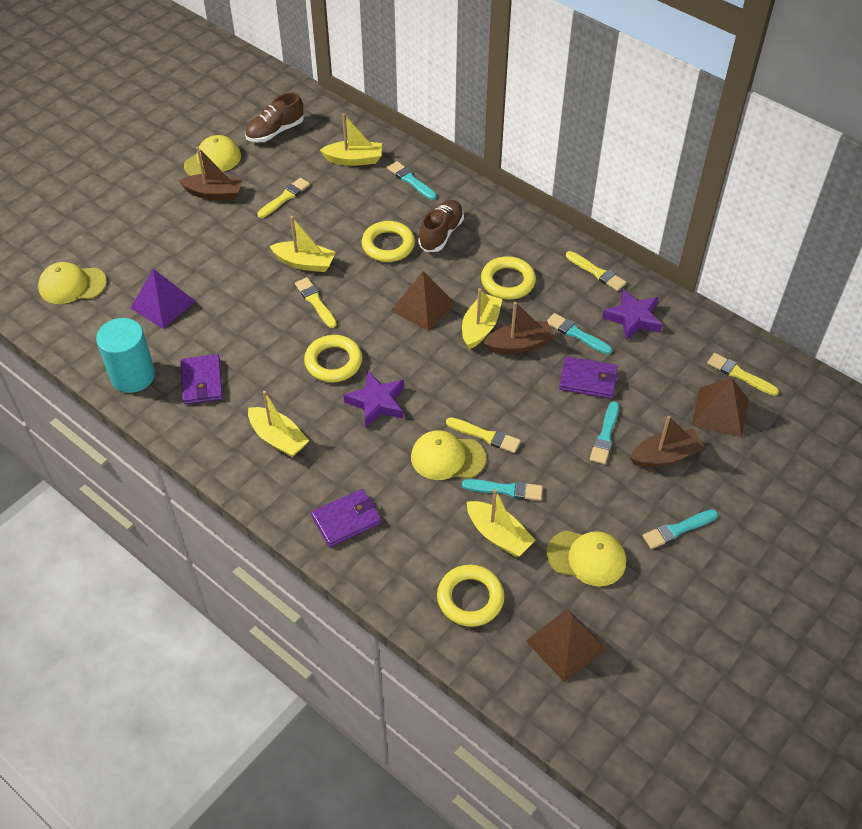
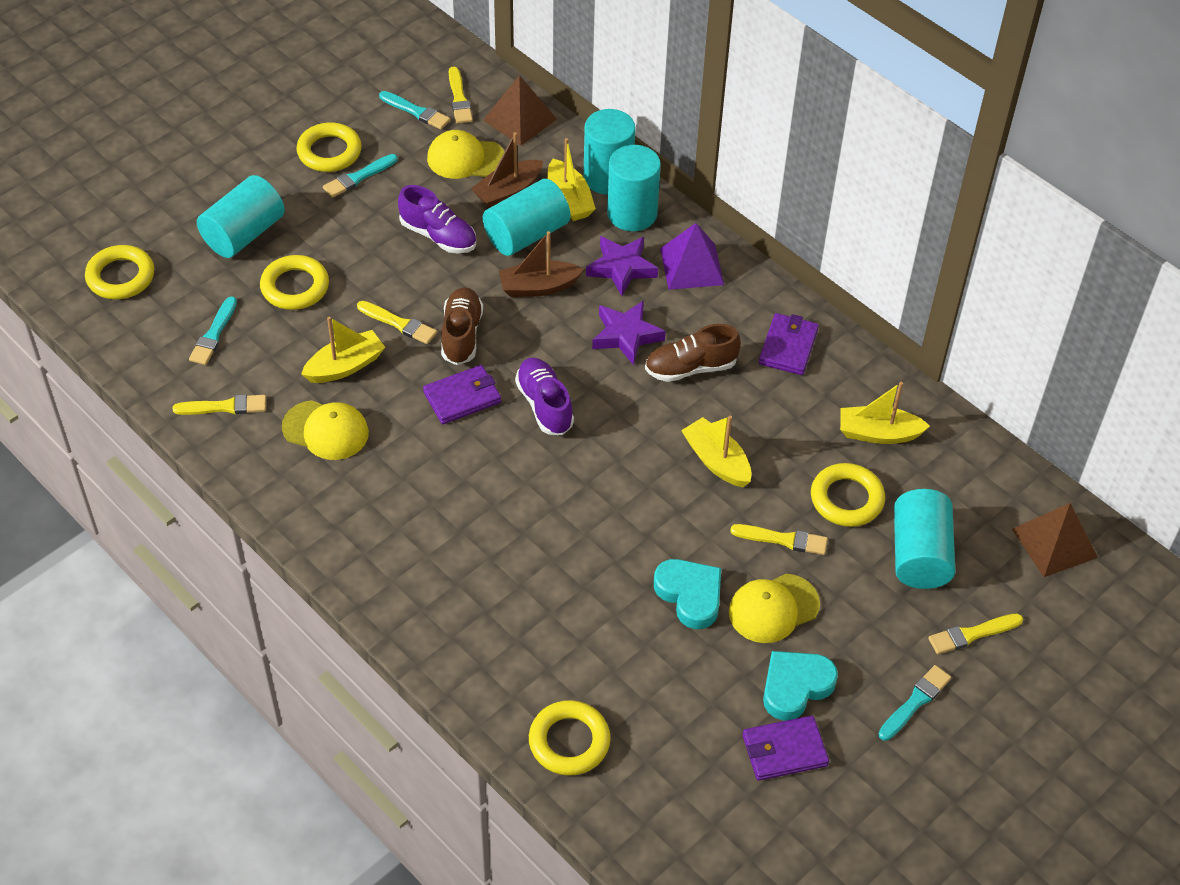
brown boat: [179,147,243,200] [483,302,554,354] [630,416,704,467] = 3 -> [471,132,543,208] [499,231,584,297] = 2
brown pyramid: [391,271,455,331] [526,609,606,682] [692,378,749,437] = 3 -> [483,75,557,146] [1012,503,1098,577] = 2
purple shoe: none = 0 -> [398,185,476,254] [515,358,574,435] = 2
turquoise brush: [387,161,437,200] [462,479,543,501] [547,313,612,354] [590,401,619,464] [643,509,718,549] = 5 -> [189,296,237,365] [323,154,398,198] [379,91,451,130] [879,665,951,741] = 4
turquoise cylinder: [96,318,155,393] = 1 -> [197,175,285,258] [483,179,570,256] [583,109,636,195] [607,145,661,231] [894,489,956,589] = 5
turquoise heart: none = 0 -> [654,559,721,629] [763,651,838,721] = 2
yellow boat: [248,391,309,457] [270,216,336,272] [320,113,382,166] [462,288,502,349] [467,489,535,557] = 5 -> [301,316,385,383] [548,138,596,221] [681,415,751,487] [840,382,930,444] = 4
yellow cap: [38,262,107,304] [184,135,241,176] [411,430,486,480] [547,530,626,587] = 4 -> [282,400,369,460] [427,130,505,179] [729,574,820,643] = 3
yellow ring: [304,335,362,382] [362,221,415,262] [437,565,504,627] [481,256,536,299] = 4 -> [85,245,154,299] [260,255,329,310] [296,122,362,172] [529,700,611,776] [811,463,885,527] = 5

